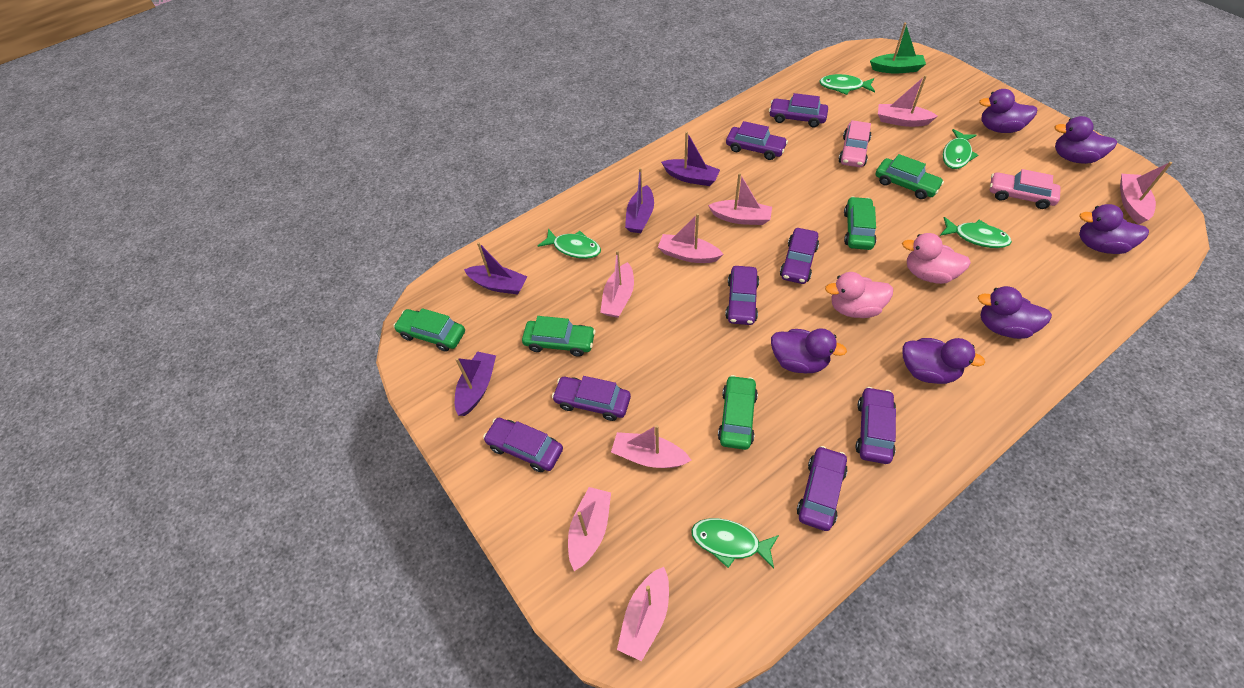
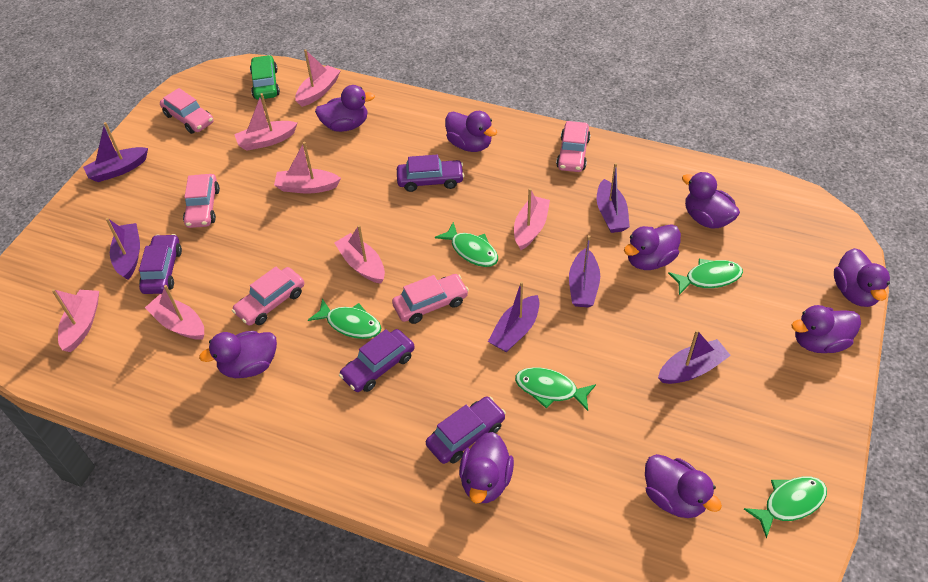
green boat: [870,23,926,74] = 1 -> none = 0
green car: [394,308,465,352] [522,316,596,357] [718,375,758,450] [844,197,876,250] [876,154,944,199] = 5 -> [250,55,280,100] = 1
pink boat: [568,487,611,571] [600,250,634,318] [611,425,691,468] [617,567,669,661] [658,213,724,263] [708,173,772,225] [878,75,938,127] [1120,162,1172,224] = 8 -> [52,289,99,352] [145,285,204,340] [234,93,297,151] [274,142,341,194] [295,49,340,107] [334,225,385,284] [514,188,550,250] = 7
pink car: [839,120,871,167] [990,169,1061,209] = 2 -> [160,88,214,134] [183,174,220,228] [232,267,304,326] [392,274,469,324] [556,121,591,172] = 5
pink duck: [825,272,893,318] [902,233,971,284] = 2 -> none = 0
purple boat: [455,351,496,416] [464,242,527,294] [625,168,654,233] [661,131,720,186] = 4 -> [83,122,148,182] [106,218,140,280] [488,281,540,352] [569,235,600,308] [597,163,630,233] [658,330,731,384] = 6
purple car: [483,418,563,472] [552,376,631,421] [725,266,759,325] [726,121,788,160] [769,93,828,127] [780,228,819,284] [797,446,848,531] [856,387,896,464] = 8 -> [139,234,182,294] [339,329,415,392] [397,155,464,192] [426,396,506,464] = 4
purple duck: [771,328,847,373] [902,338,985,384] [978,286,1052,339] [979,89,1037,133] [1054,116,1117,164] [1079,204,1149,254] = 6 -> [199,331,277,378] [315,85,375,132] [445,111,497,152] [459,432,514,503] [624,224,681,270] [645,454,722,518] [682,172,740,229] [792,305,861,353] [834,248,890,307] = 9

